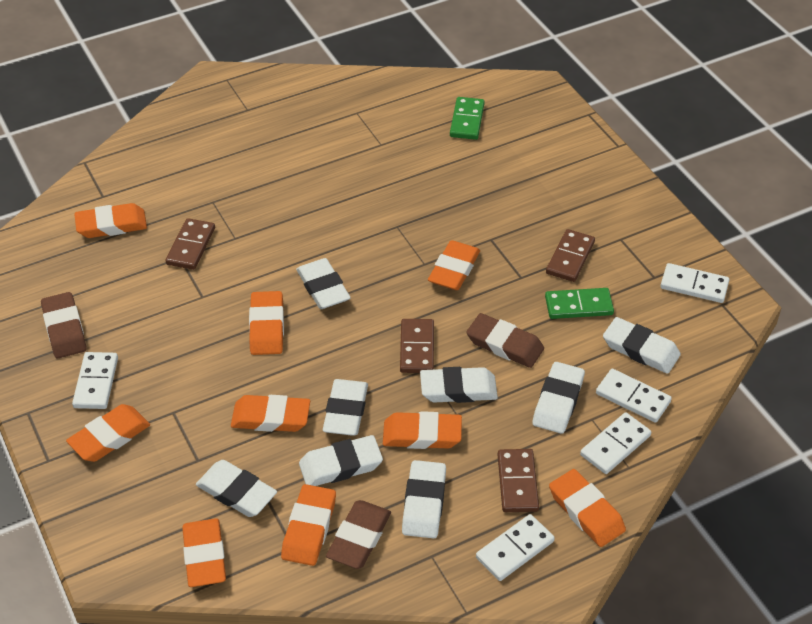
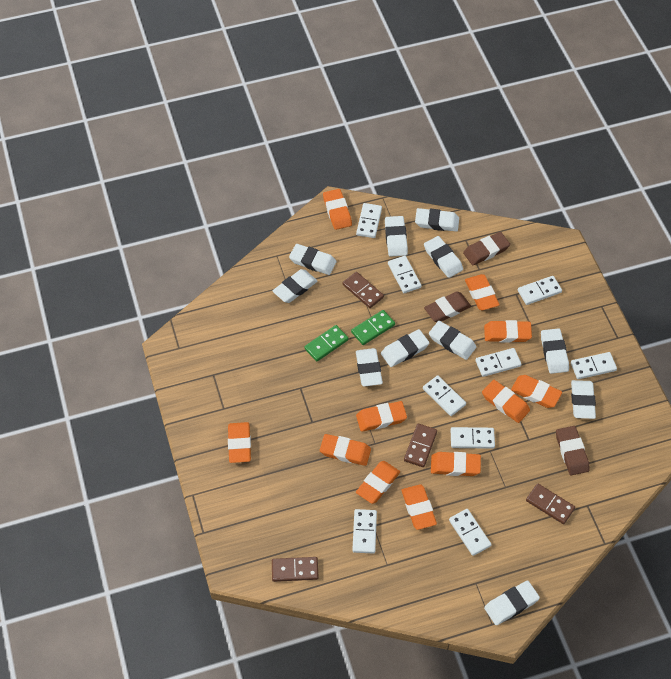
orange eraser: [66,404,150,462] [74,203,147,238] [182,518,226,587] [231,395,310,432] [249,291,284,355] [281,484,336,566] [383,411,462,449] [428,240,480,290] [549,469,626,547] = 9 -> [228,422,251,463] [320,434,371,466] [323,189,352,230] [356,401,407,432] [356,461,400,504] [402,484,437,530] [431,452,481,476] [465,274,500,310] [482,380,530,423] [484,320,532,343] [511,375,562,408] = 11
white domino: [72,352,118,409] [476,514,555,581] [580,412,651,474] [596,369,672,423] [660,263,729,303] = 5 -> [352,509,377,554] [356,203,382,238] [388,256,422,293] [423,375,466,416] [449,509,492,556] [450,427,495,449] [475,348,522,377] [518,276,562,305] [571,352,617,379] = 9
white eraser: [196,460,277,517] [296,258,351,309] [299,435,383,486] [323,379,368,436] [402,460,446,538] [420,367,498,403] [532,362,585,434] [603,317,681,374] = 8 -> [273,269,318,303] [289,244,336,275] [356,348,383,387] [381,329,429,367] [385,216,408,257] [415,208,459,232] [424,236,463,278] [429,321,476,360] [484,580,540,625] [541,328,569,374] [571,380,596,419] = 11

